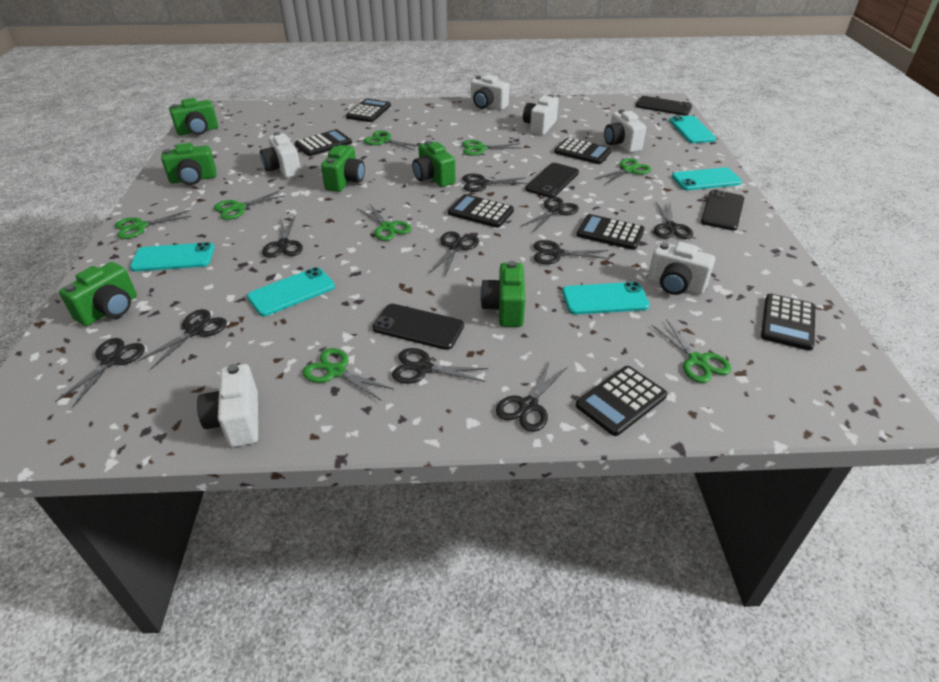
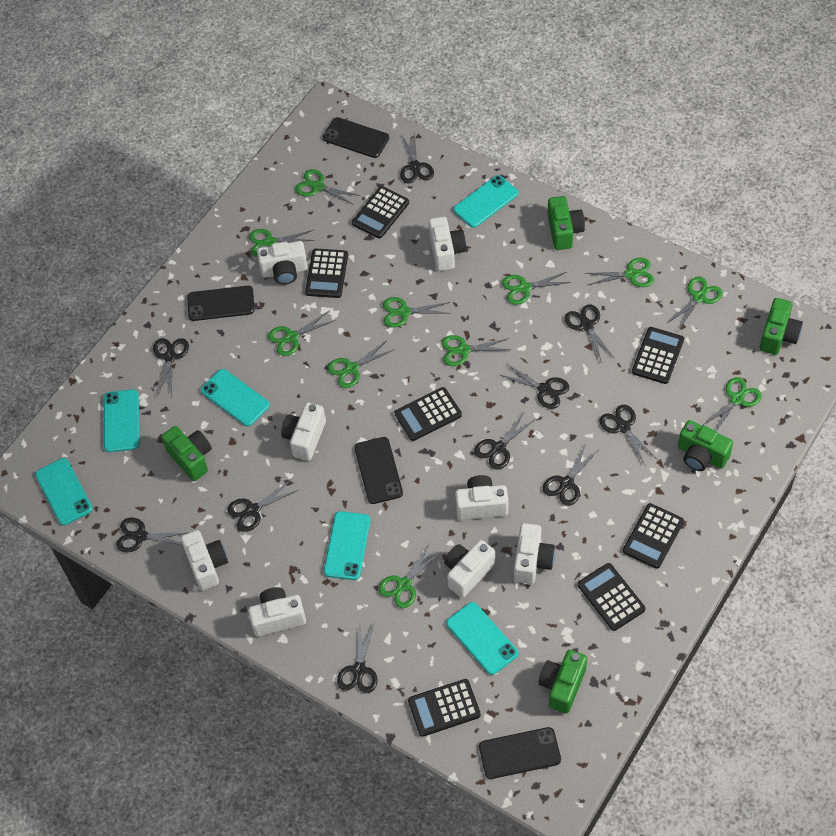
green camera: [59,262,137,326] [161,143,216,185] [169,98,218,135] [321,145,365,192] [412,140,455,187] [480,261,525,327] = 6 -> [161,426,212,481] [538,650,587,714] [548,196,585,250] [678,420,733,471] [760,298,803,355] = 5
green scissors: [115,210,192,239] [214,191,285,220] [303,348,394,401] [357,203,411,241] [364,131,419,151] [462,140,522,156] [594,158,651,185] [651,319,732,383] = 8 -> [249,229,315,258] [268,311,336,356] [295,169,360,205] [328,340,395,388] [379,545,442,608] [383,297,451,328] [441,335,511,366] [502,272,571,305] [585,258,654,287] [666,277,723,331] [702,377,762,431] = 11
turquoise phone: [130,242,214,272] [247,267,335,316] [562,282,650,315] [669,116,716,143] [672,167,742,190] = 5 -> [35,458,93,525] [104,389,139,452] [201,369,270,426] [324,511,371,580] [446,602,518,675] [453,175,518,228] = 6
white camera: [197,364,258,447] [260,132,301,178] [471,75,509,110] [523,94,559,135] [604,109,646,153] [648,242,715,295] = 6 -> [181,530,228,591] [248,587,306,637] [257,241,308,285] [281,402,326,461] [429,217,466,271] [444,540,495,598] [455,475,508,520] [514,523,555,584] = 8

